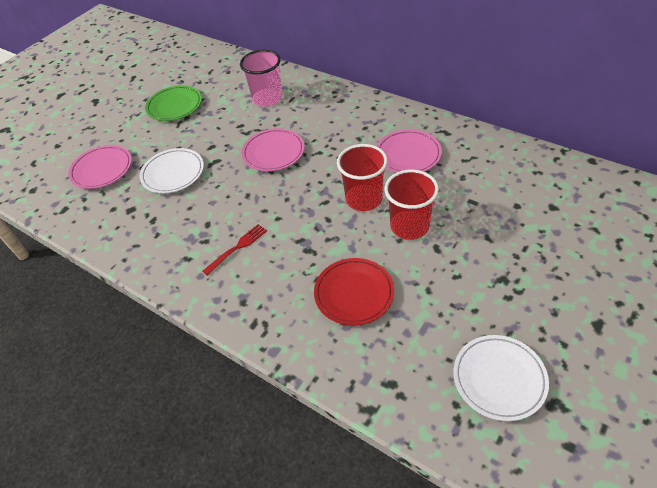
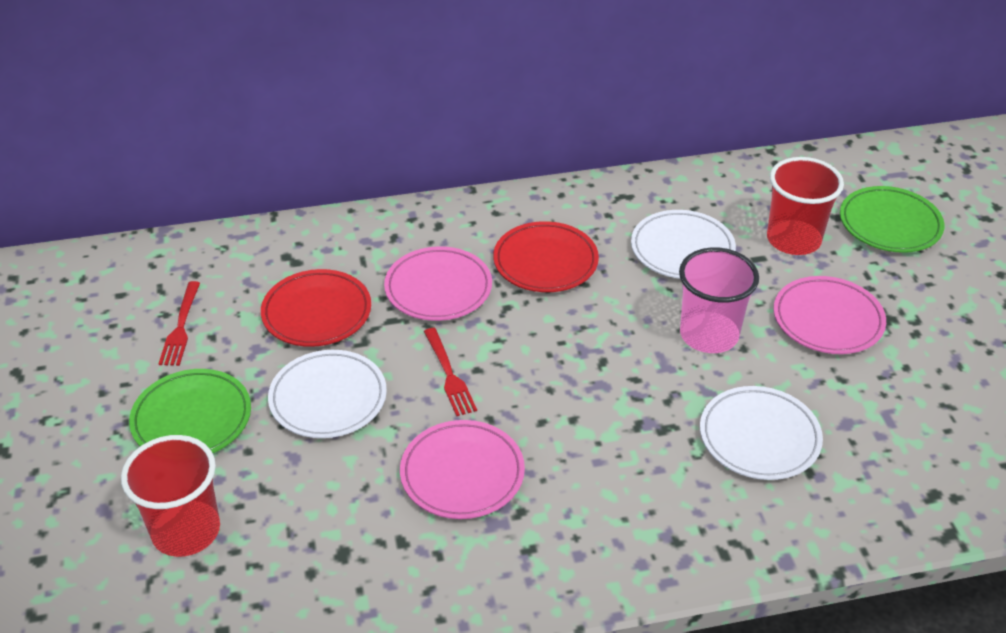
green plate: [145,85,202,121] = 1 -> [129,369,251,453] [840,186,945,253] = 2
red fork: [202,224,267,275] = 1 -> [158,281,200,366] [424,328,477,416] = 2
red plate: [314,258,394,326] = 1 -> [261,269,371,347] [493,221,599,292] = 2
white plate: [140,148,204,193] [453,335,549,421] = 2 -> [268,350,387,438] [631,210,736,279] [700,386,823,480] = 3

